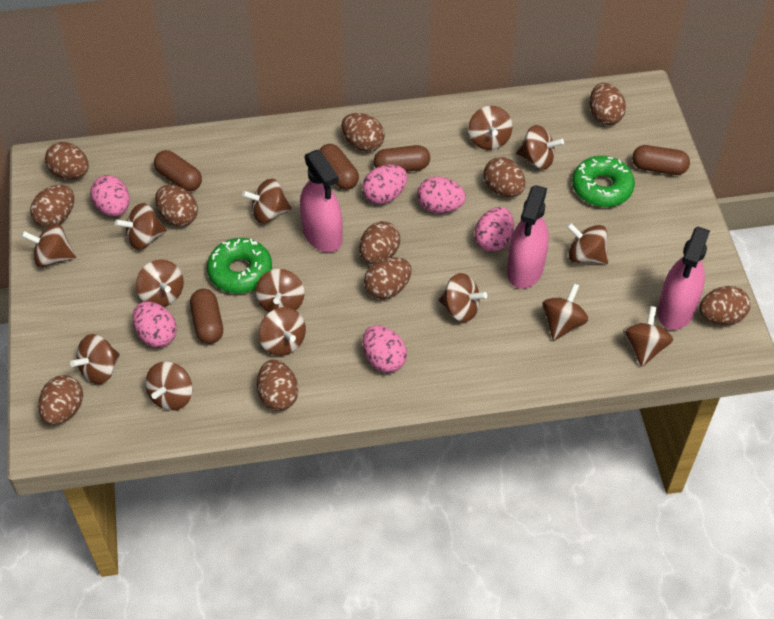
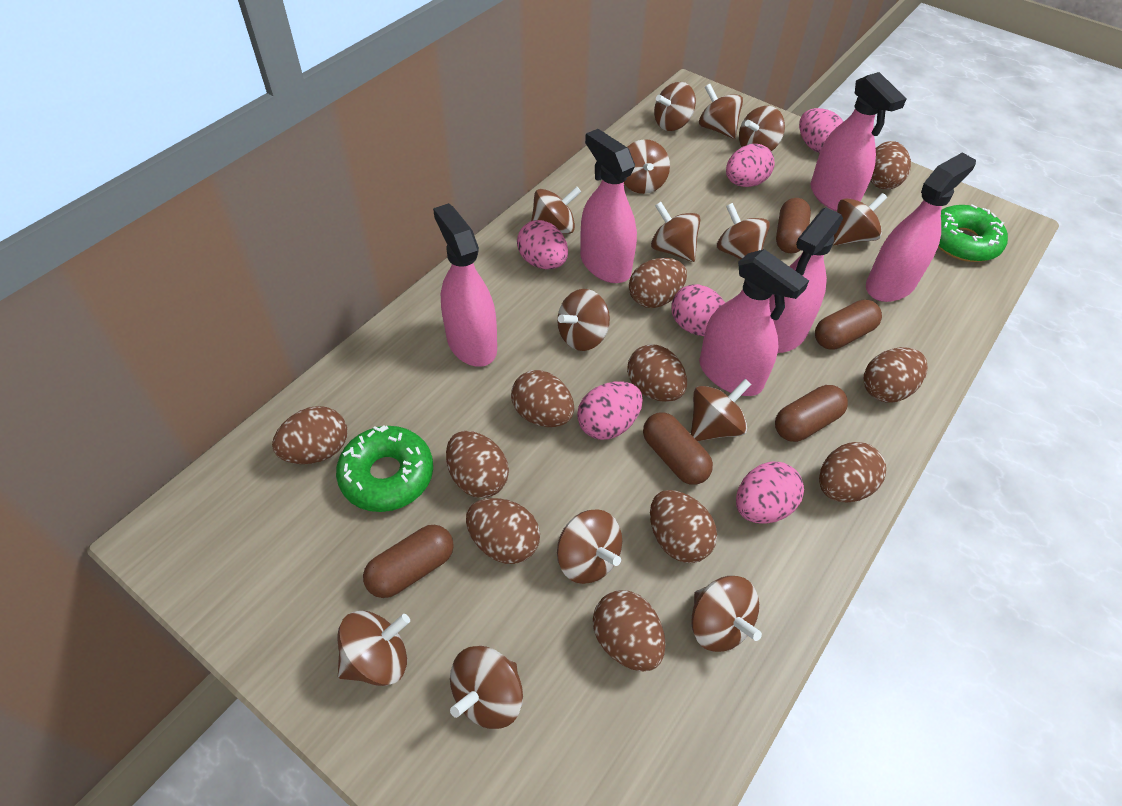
pink spray bottle: [300,150,342,253] [507,185,549,289] [657,227,710,330] = 3 -> [433,203,497,367] [580,129,637,283] [699,249,809,396] [769,208,843,353] [810,72,906,212] [866,152,976,302] = 6

